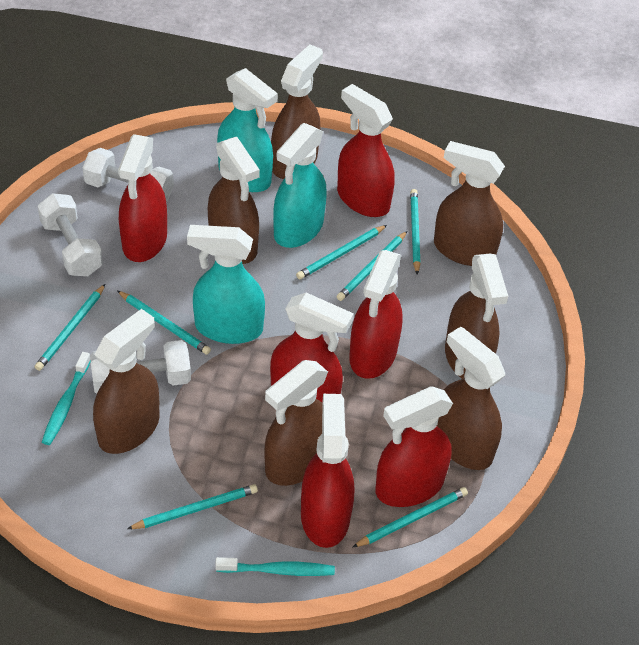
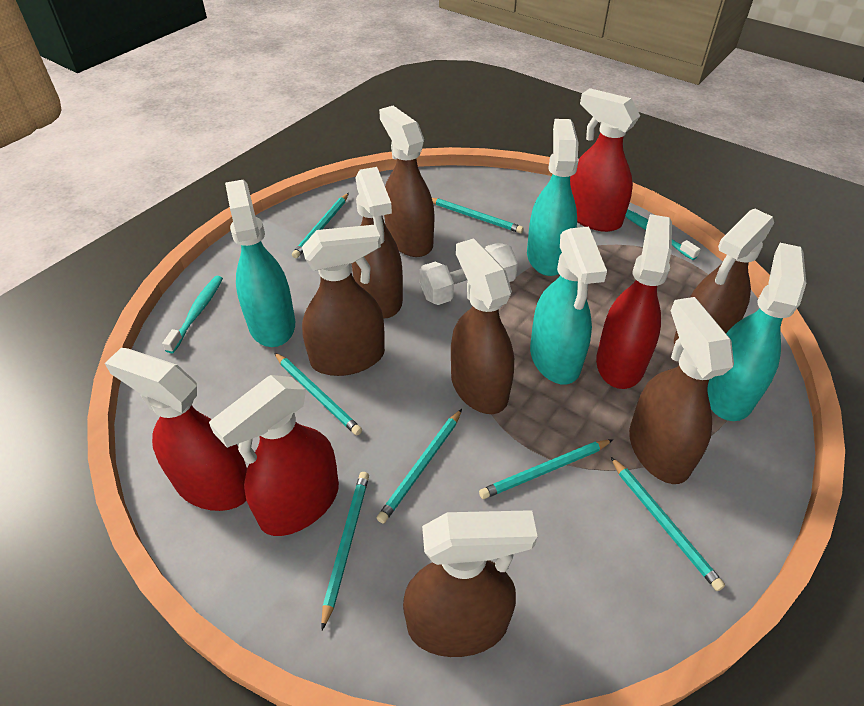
red spray bottle: [118,134,167,262] [270,293,354,403] [301,394,354,548] [337,84,395,217] [349,250,403,379] [376,387,453,507] = 6 -> [105,348,247,511] [209,375,339,536] [570,88,640,232] [596,214,672,389] = 4
turquoise spray bottle: [187,225,265,344] [217,68,278,192] [273,123,327,248] = 3 -> [225,180,295,347] [527,119,579,276] [530,227,607,384] [707,243,806,421] = 4
white dumbbell: [38,193,103,276] [83,148,174,202] [90,340,191,394] = 3 -> [420,243,518,305] = 1

